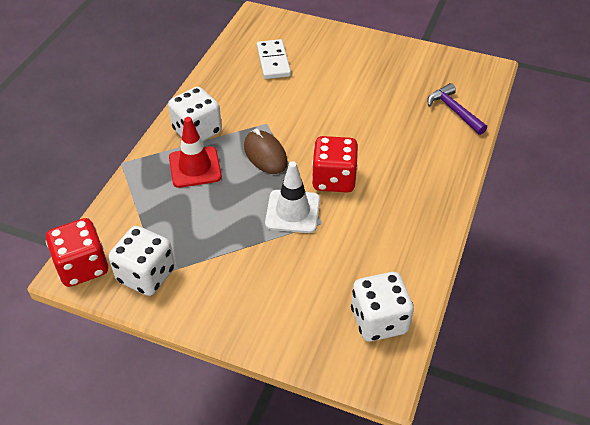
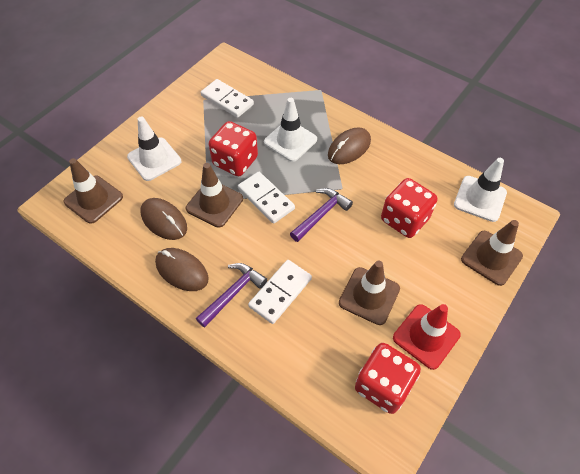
brown mouse: [244,128,288,174] = 1 -> [140,198,187,240] [155,248,209,291] [328,128,371,164] = 3
brown traffic cone: none = 0 -> [64,158,123,224] [186,163,243,228] [339,260,400,325] [461,220,523,286] = 4
purple hammer: [427,83,487,135] = 1 -> [196,263,267,328] [290,188,353,242] = 2
red dice: [46,218,108,287] [312,136,358,193] = 2 -> [209,121,258,176] [355,343,421,414] [381,178,437,238] = 3
white dice: [109,226,175,296] [168,87,222,142] [351,272,414,342] = 3 -> none = 0
white domino: [257,39,291,79] = 1 -> [201,79,254,118] [238,172,295,224] [248,260,312,324] = 3
white traffic cone: [265,161,320,233] = 1 -> [127,116,181,181] [264,98,317,162] [454,158,507,222] = 3

